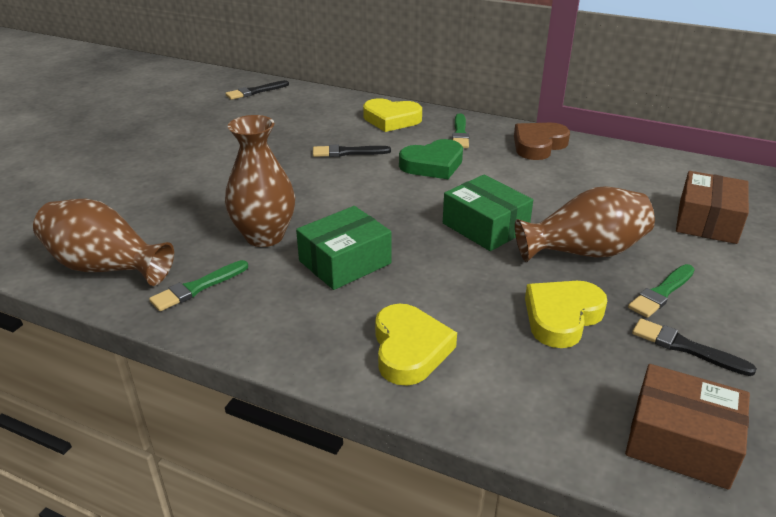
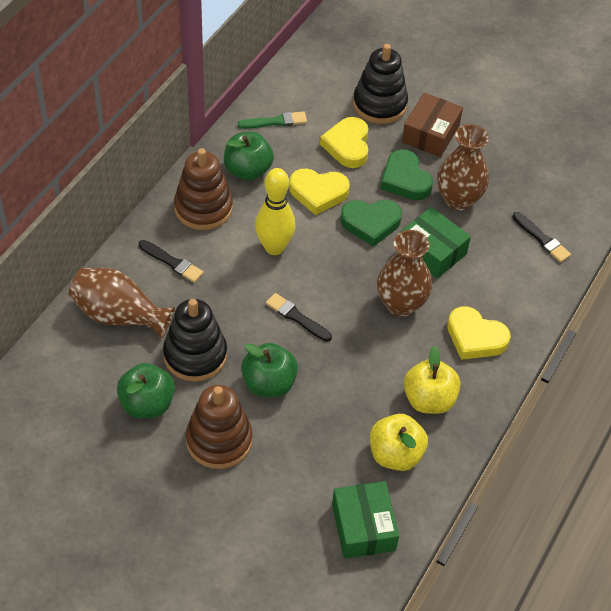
black stacking toy: none = 0 -> [163,299,227,382] [353,44,408,124] = 2
brown box: [625,364,750,490] [676,171,749,244] = 2 -> [402,93,463,157] = 1
brown heart: [514,123,570,160] = 1 -> none = 0
brown stacking toy: none = 0 -> [174,148,233,230] [186,385,252,469] = 2
green apple: none = 0 -> [117,363,175,418] [224,132,274,180] [241,343,298,397] = 3
green brush: [149,260,248,311] [452,113,469,148] [628,264,695,318] = 3 -> [238,111,307,129] = 1
green heart: [399,139,463,179] = 1 -> [340,200,402,247] [380,149,433,200] = 2
yellow apple: none = 0 -> [370,414,428,471] [403,346,460,414] = 2
yellow bowling pin: none = 0 -> [255,168,295,255] = 1

